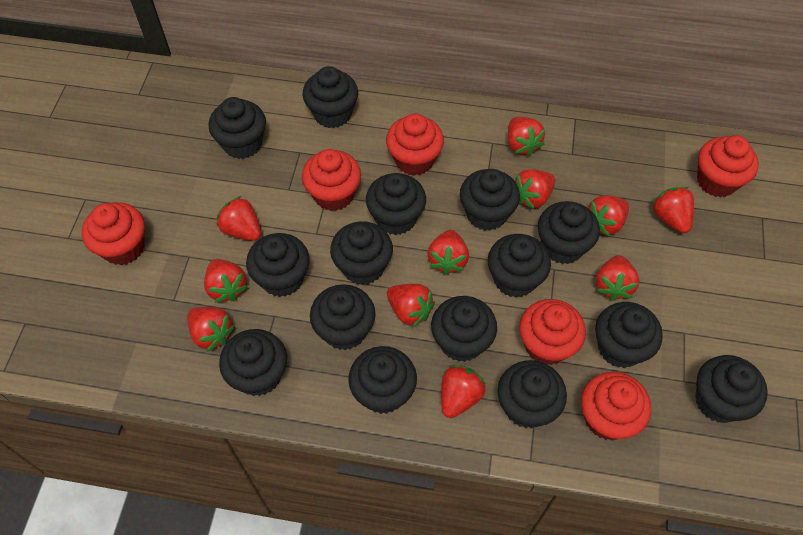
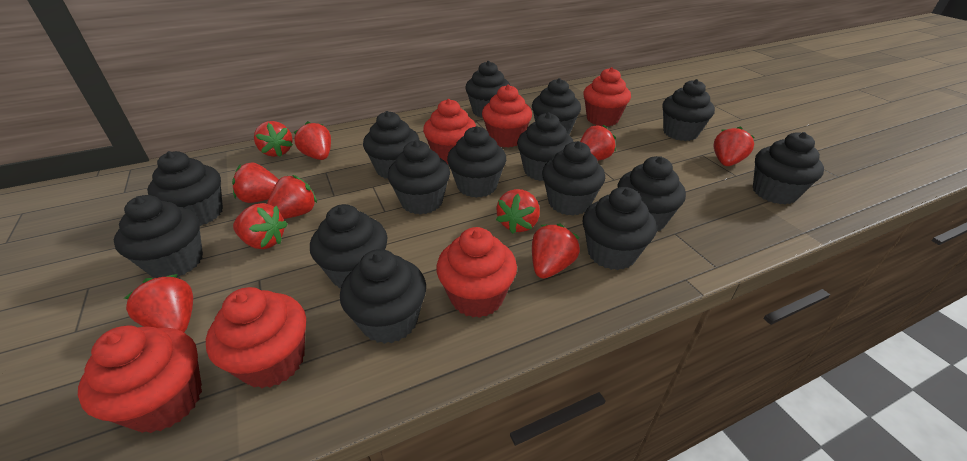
red strawberry: [187,307,235,352] [204,259,248,303] [217,196,261,241] [387,284,435,328] [427,230,469,275] [441,365,486,418] [508,117,545,156] [515,169,555,209] [588,196,629,236] [596,255,640,301] [652,187,694,233] = 11 -> [124,274,193,332] [232,162,279,203] [233,203,287,249] [254,121,293,157] [267,175,317,219] [294,121,331,160] [496,189,540,234] [532,224,580,279] [580,125,616,161] [714,126,754,166] = 10

